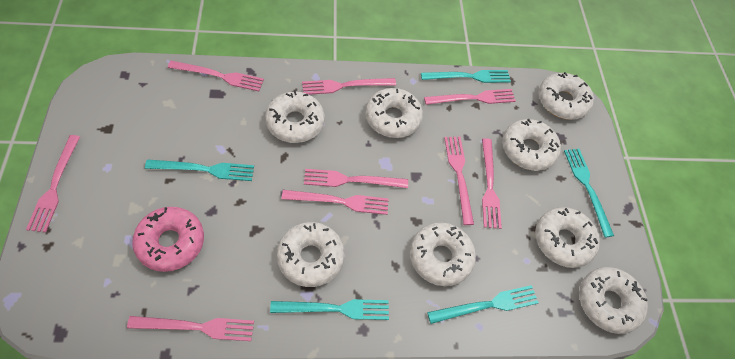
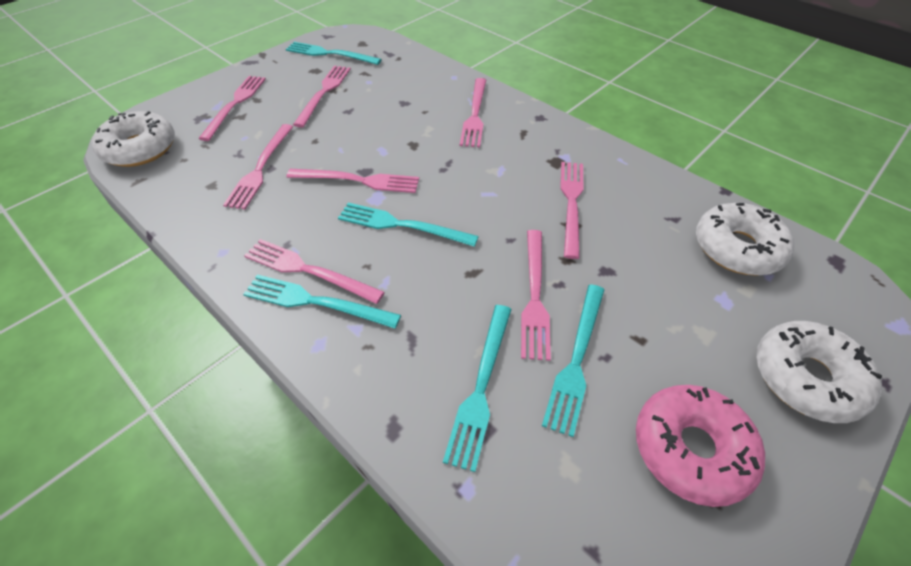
pink fork: [26,135,80,232] [127,316,254,341] [168,61,264,91] [282,190,389,215] [302,78,396,95] [304,169,408,188] [424,89,516,105] [444,137,474,225] [482,138,502,229] = 9 -> [198,76,266,141] [223,124,293,209] [244,239,385,304] [286,169,419,193] [293,66,351,127] [460,78,486,147] [521,230,551,361] [560,162,584,259] = 8
white donut: [265,91,325,143] [277,222,345,287] [365,88,423,138] [410,223,476,286] [502,119,561,171] [535,207,600,268] [538,72,594,120] [579,267,648,334] = 8 -> [92,111,175,167] [696,203,794,276] [756,321,882,423] = 3

